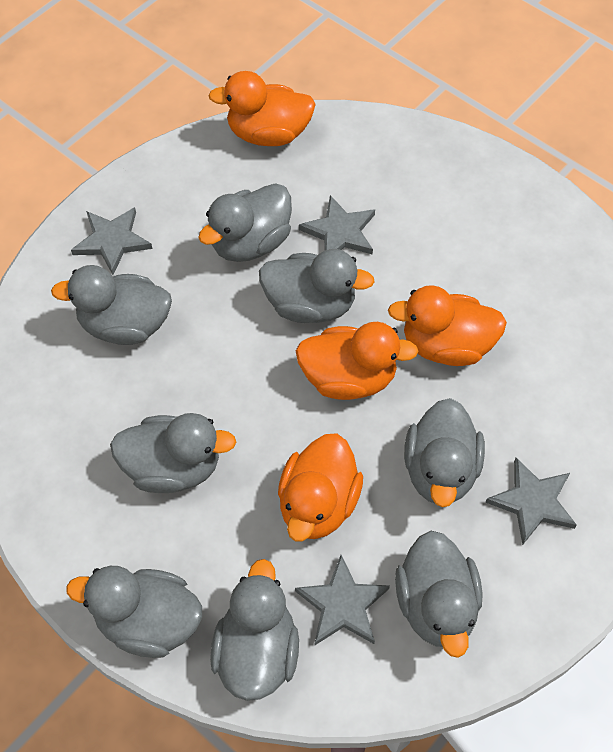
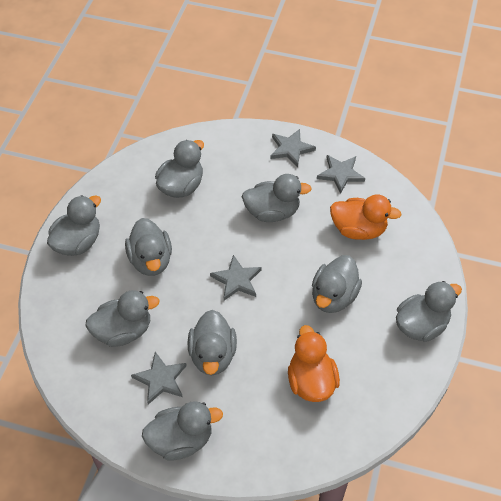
grey duck: [51,265,172,345] [66,566,202,658] [110,413,236,493] [198,183,292,262] [210,559,299,701] [259,249,375,323] [395,531,482,658] [404,398,485,507] = 8 -> [47,195,101,256] [85,290,160,347] [125,218,172,276] [142,401,223,460] [155,140,204,198] [187,310,237,375] [242,174,312,222] [312,255,362,313] [396,281,462,342] = 9
orange duck: [208,71,316,146] [278,433,363,541] [296,322,418,400] [388,285,507,366] = 4 -> [288,325,340,402] [330,194,402,240] = 2

